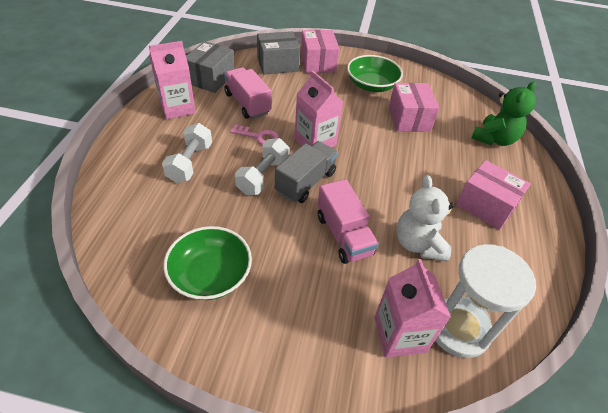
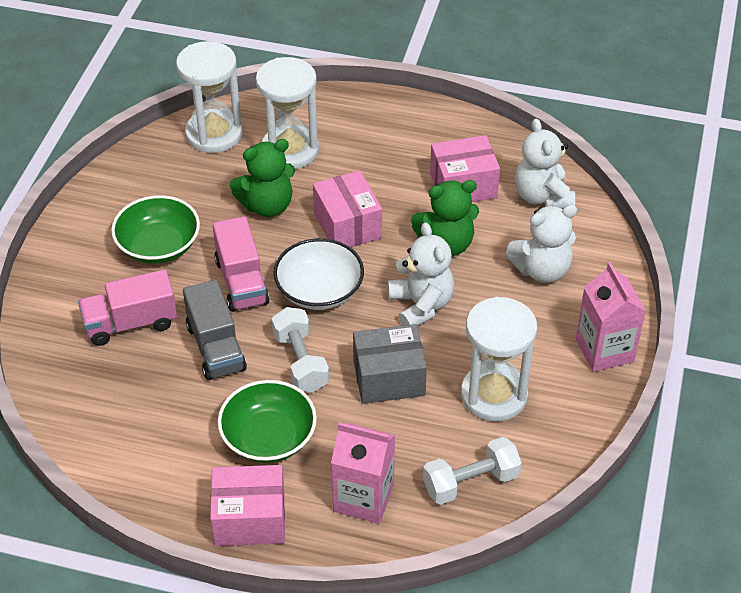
green teddy bear: [471,81,536,146] = 1 -> [230,139,295,217] [411,180,479,256] = 2
grey box: [186,41,234,93] [257,31,300,75] = 2 -> [353,324,427,404] = 1
pink carton: [149,41,196,119] [294,70,344,148] [374,259,451,358] = 3 -> [331,422,395,524] [576,262,646,372] = 2
pink key: [230,124,279,145] = 1 -> none = 0
white bowl: none = 0 -> [273,238,364,310] = 1
white hourglass: [435,244,536,358] = 1 -> [176,41,243,153] [256,57,319,169] [461,297,537,422] = 3
white teddy bear: [396,175,454,262] = 1 -> [388,222,454,326] [505,205,577,283] [515,118,575,209] = 3

